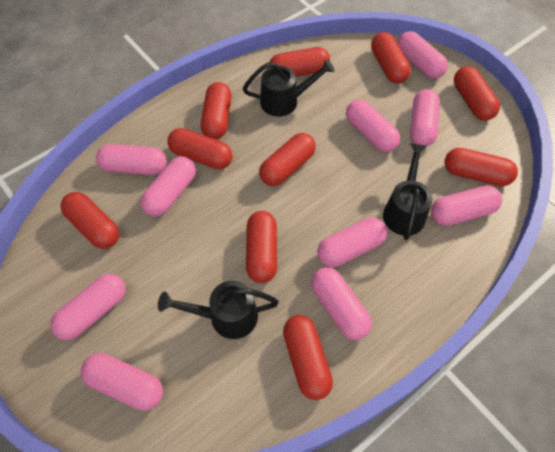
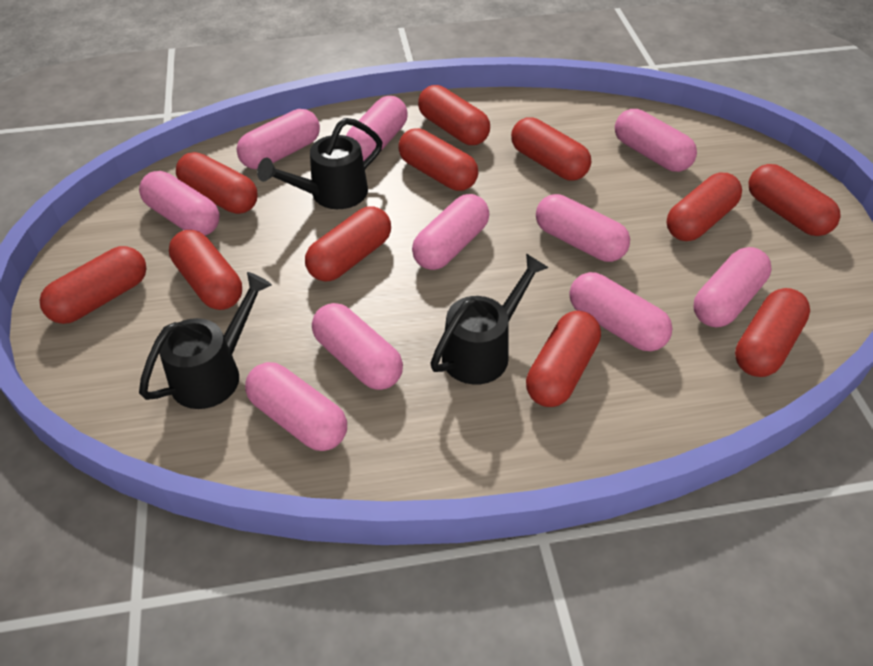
red capsule: [60,192,119,249] [167,128,232,169] [201,82,231,139] [246,211,277,283] [259,133,316,186] [270,47,330,77] [283,315,333,400] [371,32,411,83] [444,148,518,186] [454,66,500,121] = 10 -> [39,246,146,324] [169,230,242,310] [176,152,258,214] [305,206,391,282] [399,128,478,191] [418,85,490,145] [511,117,591,180] [526,311,601,407] [667,173,742,241] [735,288,810,377] [749,164,841,236] = 11

